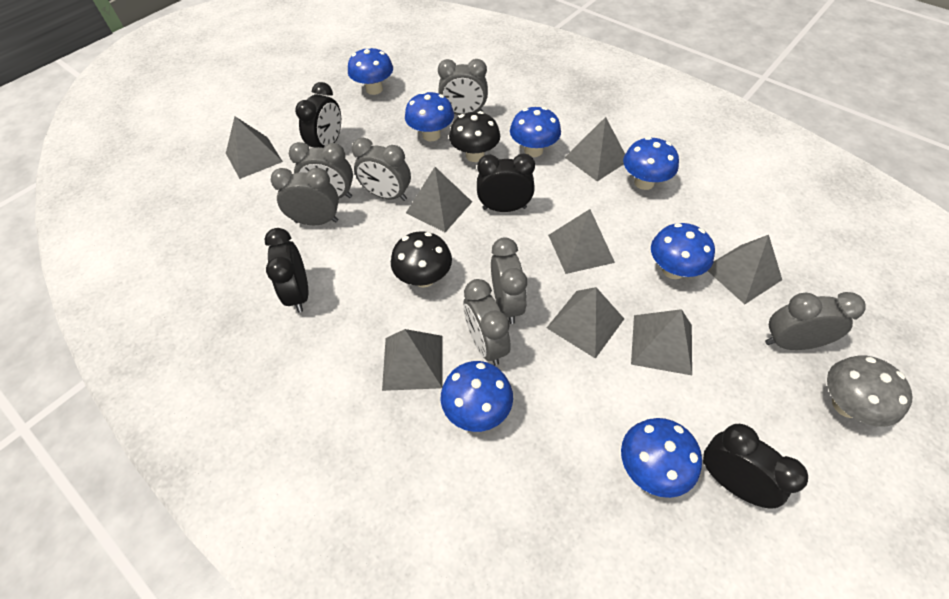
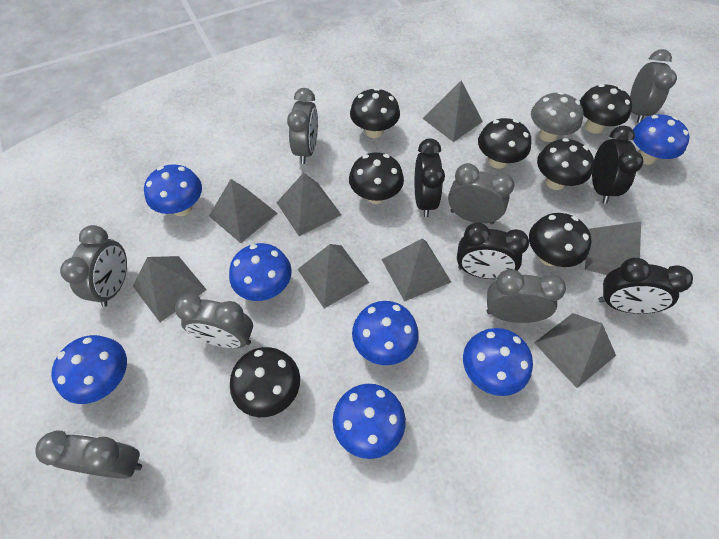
black mushroom: [391,231,452,288] [449,111,500,162] = 2 -> [230,347,300,417] [349,152,404,204] [350,88,400,138] [478,118,531,169] [529,213,591,267] [537,138,594,190] [579,84,632,134] = 7

